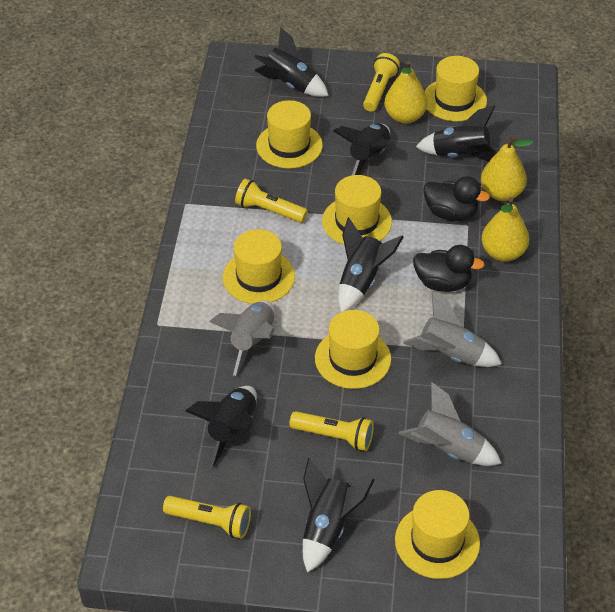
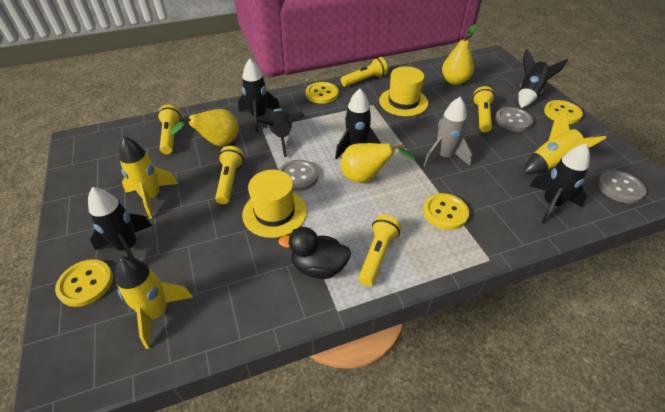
black duck: [413,245,485,292] [423,176,490,221] = 2 -> [278,227,351,279] = 1
grey button: none = 0 -> [279,160,318,191] [495,107,533,132] [598,170,646,204] = 3
grey rocket: [209,300,274,376] [399,382,502,466] [403,291,502,367] = 3 -> [423,97,472,167] = 1
yellow button: none = 0 -> [55,259,113,307] [306,82,339,104] [423,193,469,230] [544,100,583,124] = 4
yellow flashlight: [163,496,251,539] [235,179,308,223] [290,411,374,451] [363,53,400,112] = 4 -> [157,105,181,154] [215,146,244,204] [341,57,388,87] [358,215,401,286] [473,86,495,132] = 5
yellow hat: [223,229,295,304] [256,100,323,168] [315,310,391,389] [322,175,392,245] [395,490,480,579] [424,56,487,121] = 6 -> [242,170,307,238] [379,66,428,116] = 2
yellow rocket: none = 0 -> [115,256,193,349] [119,136,178,219] [524,111,606,174] = 3

